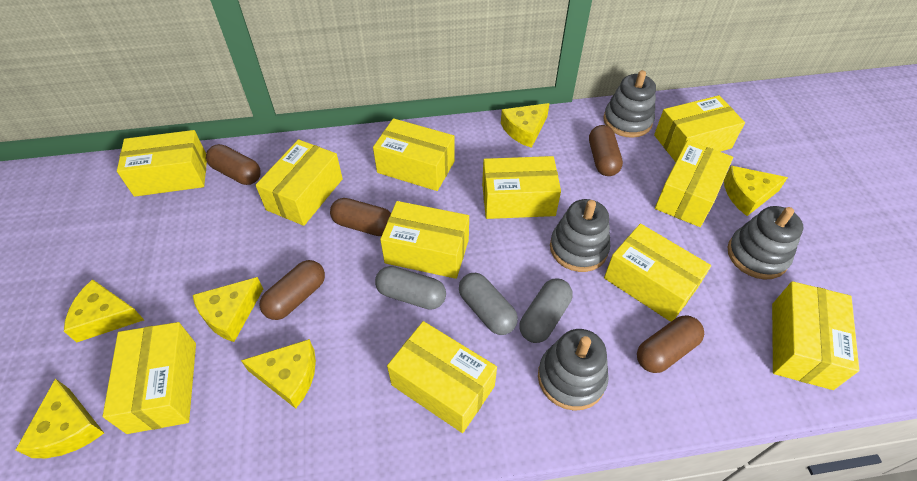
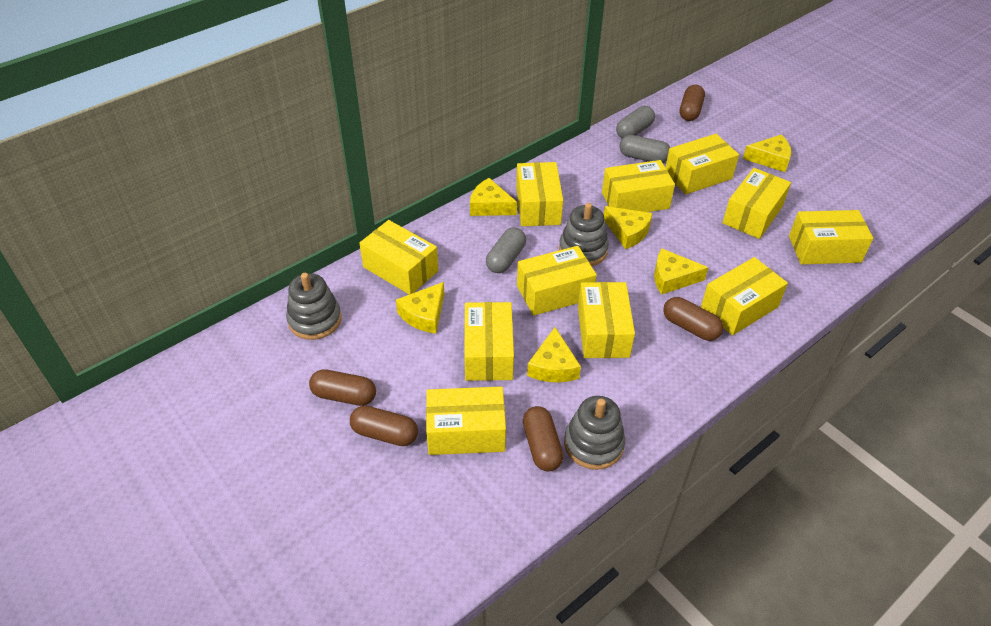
grey stacking toy: [538,329,609,411] [550,199,610,272] [603,70,656,138] [728,206,803,279] = 4 -> [286,273,342,340] [559,203,609,266] [564,396,625,470] = 3

